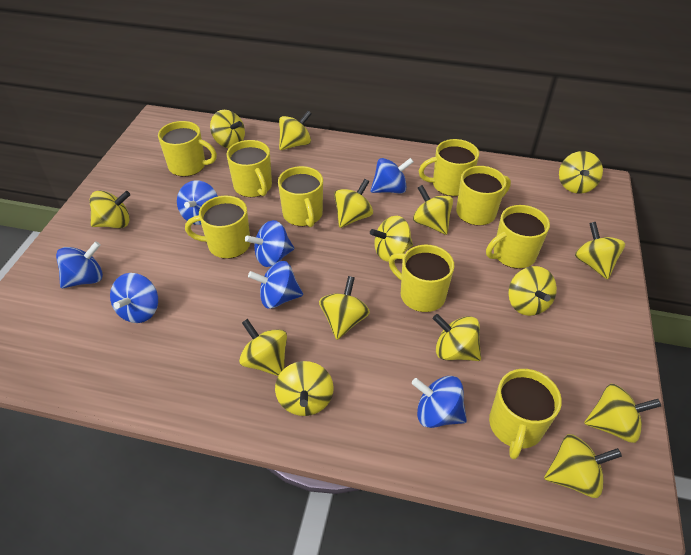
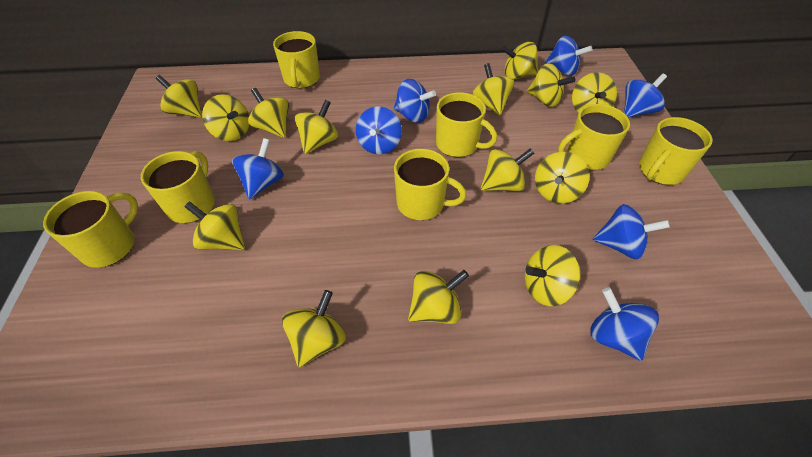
yellow mug: [158,121,217,177] [185,196,250,259] [227,140,272,197] [278,166,323,227] [389,244,454,312] [419,139,479,196] [456,166,511,226] [486,205,550,269] [489,369,562,459] = 9 -> [43,191,138,268] [141,151,215,223] [273,31,320,88] [394,149,467,220] [436,92,497,157] [558,104,630,170] [639,117,713,185] = 7
yellow spinning top: [90,190,130,228] [210,110,245,148] [239,319,287,376] [275,361,334,416] [279,111,311,150] [319,276,370,340] [334,179,373,228] [370,216,413,261] [413,185,453,235] [433,314,481,361] [508,266,557,316] [544,434,622,498] [559,151,603,194] [575,222,625,280] [584,384,661,443] = 15 -> [156,75,202,118] [184,201,245,250] [202,94,249,141] [248,88,289,138] [282,290,346,367] [294,100,338,154] [408,270,469,324] [472,63,515,116] [481,148,534,191] [502,42,538,80] [525,245,581,306] [527,63,575,107] [535,152,589,204] [572,72,617,113] = 14

